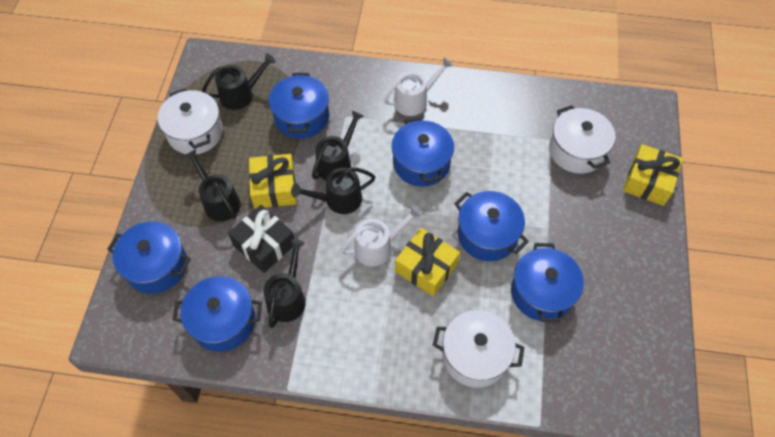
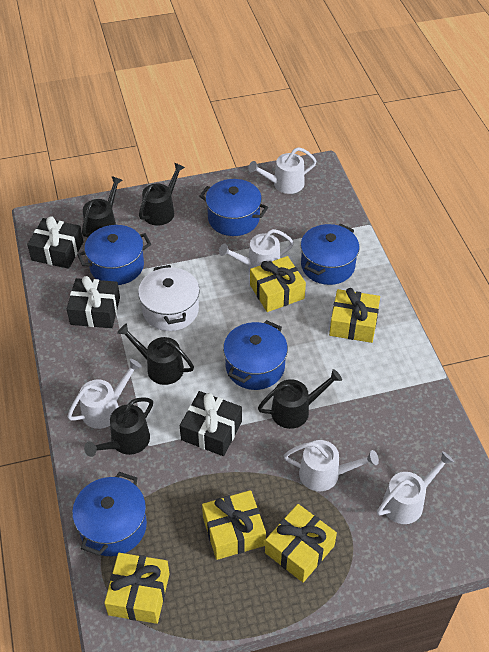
black gift: [228,205,295,273] = 1 -> [27,216,83,269] [67,276,120,328] [179,391,242,456] = 3
blue pot: [107,222,191,294] [172,276,262,352] [269,73,329,139] [391,117,454,187] [454,191,529,261] [511,243,584,322] = 6 -> [72,472,147,556] [77,225,151,285] [200,179,268,236] [223,320,288,390] [301,224,359,285] = 5
white pot: [158,88,223,154] [433,310,525,388] [549,105,615,174] = 3 -> [138,265,200,331] = 1
white watering can: [340,205,422,266] [384,57,453,116] = 2 -> [67,359,142,429] [219,229,294,270] [248,147,317,194] [284,440,379,491] [377,451,454,524] = 5
yellow gift: [249,154,297,209] [395,228,460,297] [623,144,683,206] = 3 -> [104,553,170,624] [202,490,266,560] [250,256,306,312] [265,504,337,582] [329,288,380,343] = 5

